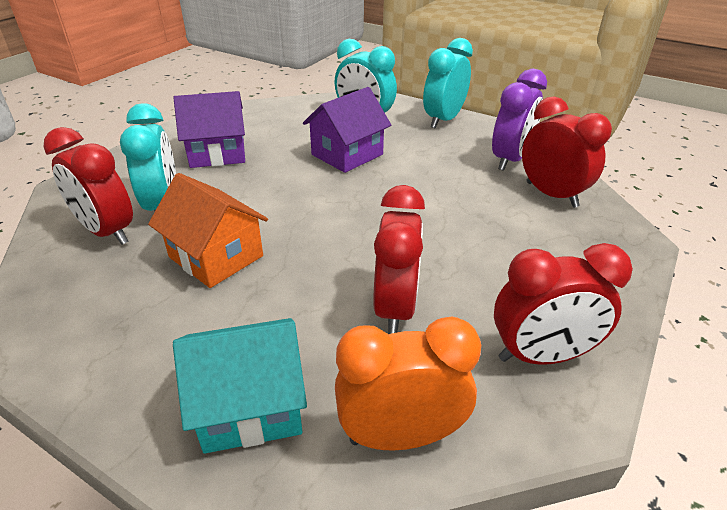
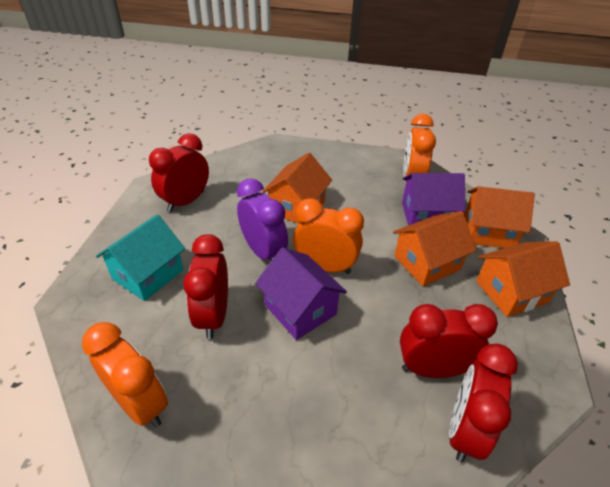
orange clock: [335,317,481,451] = 1 -> [82,322,168,428] [293,198,364,274] [403,114,436,181] = 3
orange house: [148,173,268,288] = 1 -> [262,153,332,224] [393,211,476,286] [464,186,535,248] [476,241,570,317] = 4
turquoise clock: [120,103,176,211] [335,39,397,113] [423,38,473,128] = 3 -> none = 0

